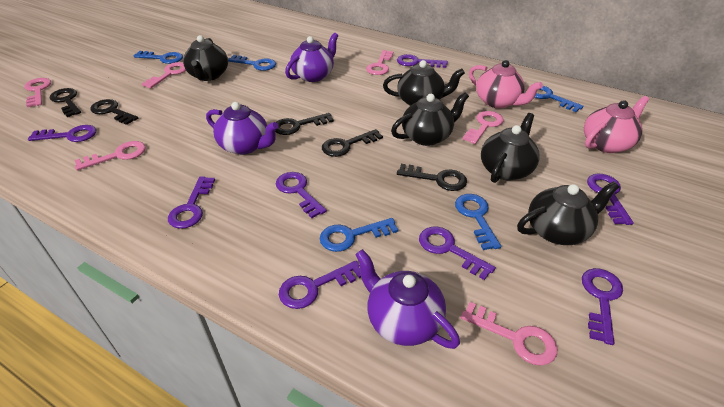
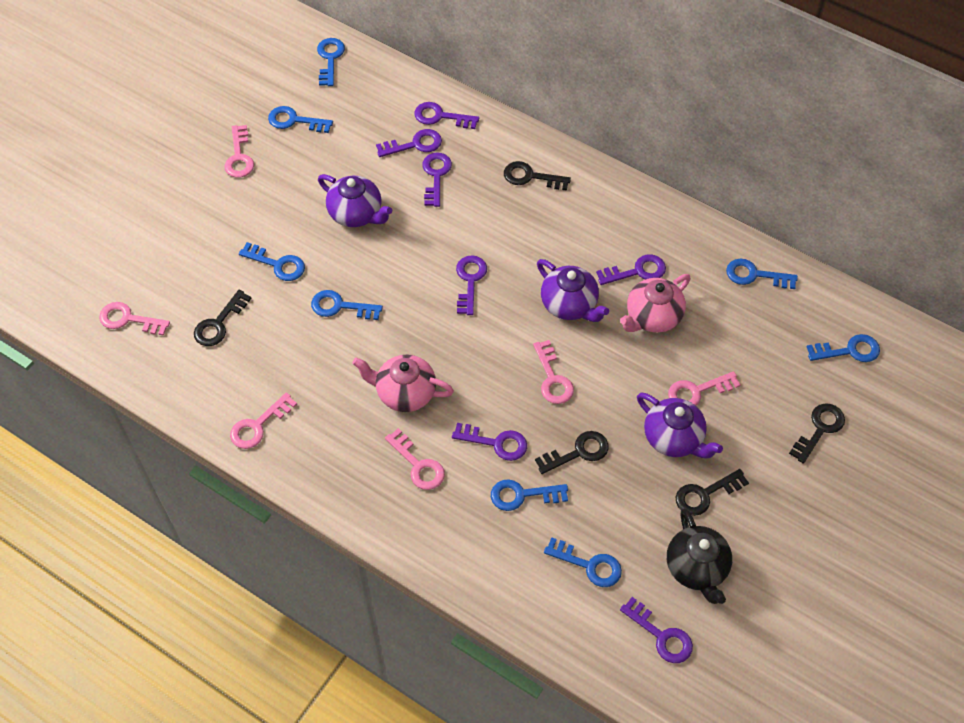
black teapot: [183,35,228,81] [383,60,465,106] [391,92,469,146] [481,113,540,183] [517,181,619,245] = 5 -> [667,508,732,604] = 1
blue key: [133,51,183,64] [228,55,276,71] [320,218,398,252] [455,194,501,250] [535,86,584,112] = 5 -> [239,242,305,281] [268,106,333,133] [311,290,383,320] [317,38,345,86] [491,479,568,511] [544,537,622,587] [726,259,798,289] [807,334,880,362] = 8
purple key: [28,125,96,142] [168,176,215,229] [276,172,327,218] [279,261,361,309] [397,54,448,68] [419,227,496,280] [582,268,623,345] [587,174,634,225] = 8 -> [376,129,442,157] [414,102,479,129] [422,153,452,207] [452,423,527,461] [456,255,487,315] [596,254,666,285] [620,597,693,663] = 7

